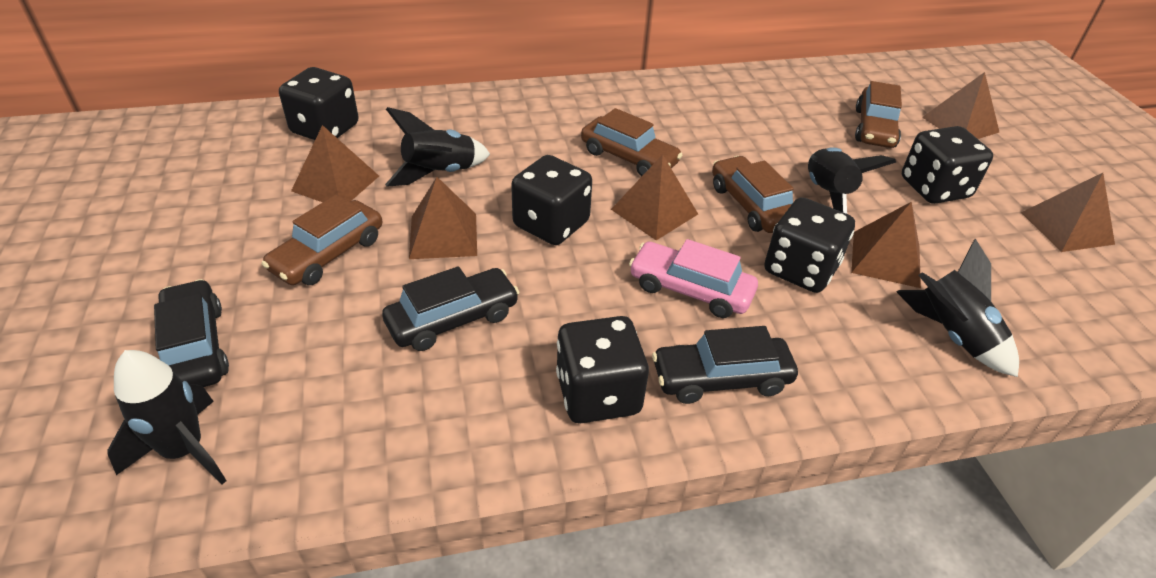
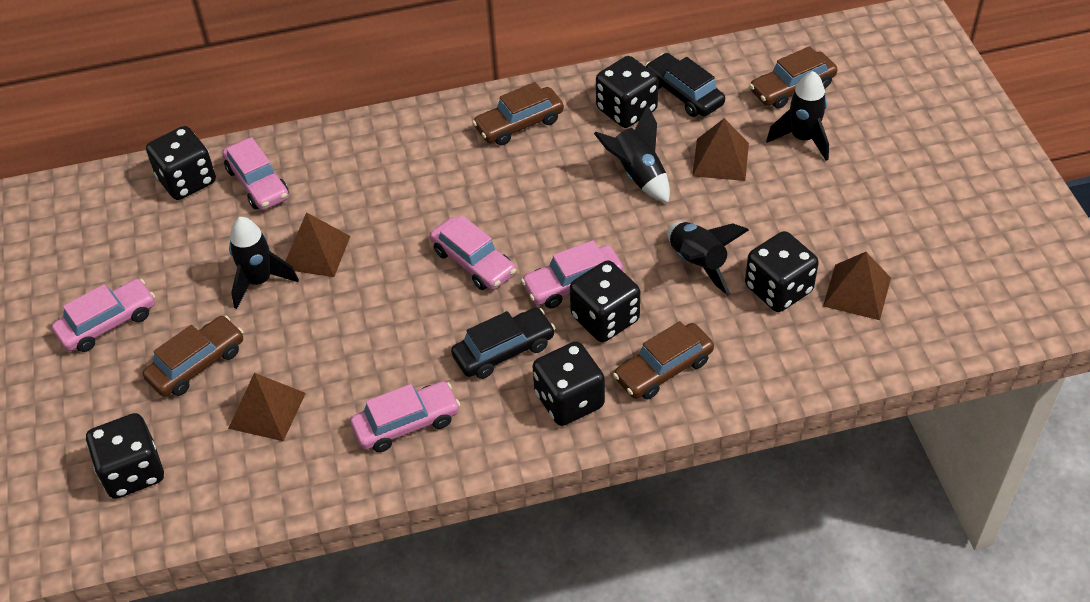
black car: [154,279,229,387] [382,266,519,351] [652,326,798,404] = 3 -> [451,308,556,379] [645,53,725,117] = 2
black dice: [279,67,358,140] [511,155,592,245] [556,316,649,423] [764,197,855,293] [902,126,993,204] = 5 -> [86,413,164,499] [146,126,216,200] [532,341,605,426] [570,260,640,342] [596,56,659,128] [745,231,819,312] = 6
brown pyramid: [291,125,379,202] [409,177,477,259] [611,154,698,240] [851,202,921,288] [922,72,999,139] [1021,173,1115,252] = 6 -> [228,373,306,441] [285,212,350,277] [692,118,749,181] [823,252,891,320] = 4
pink car: [629,239,758,318] = 1 -> [52,279,155,352] [222,137,289,210] [350,381,460,452] [430,215,516,290] [521,240,623,308] = 5

